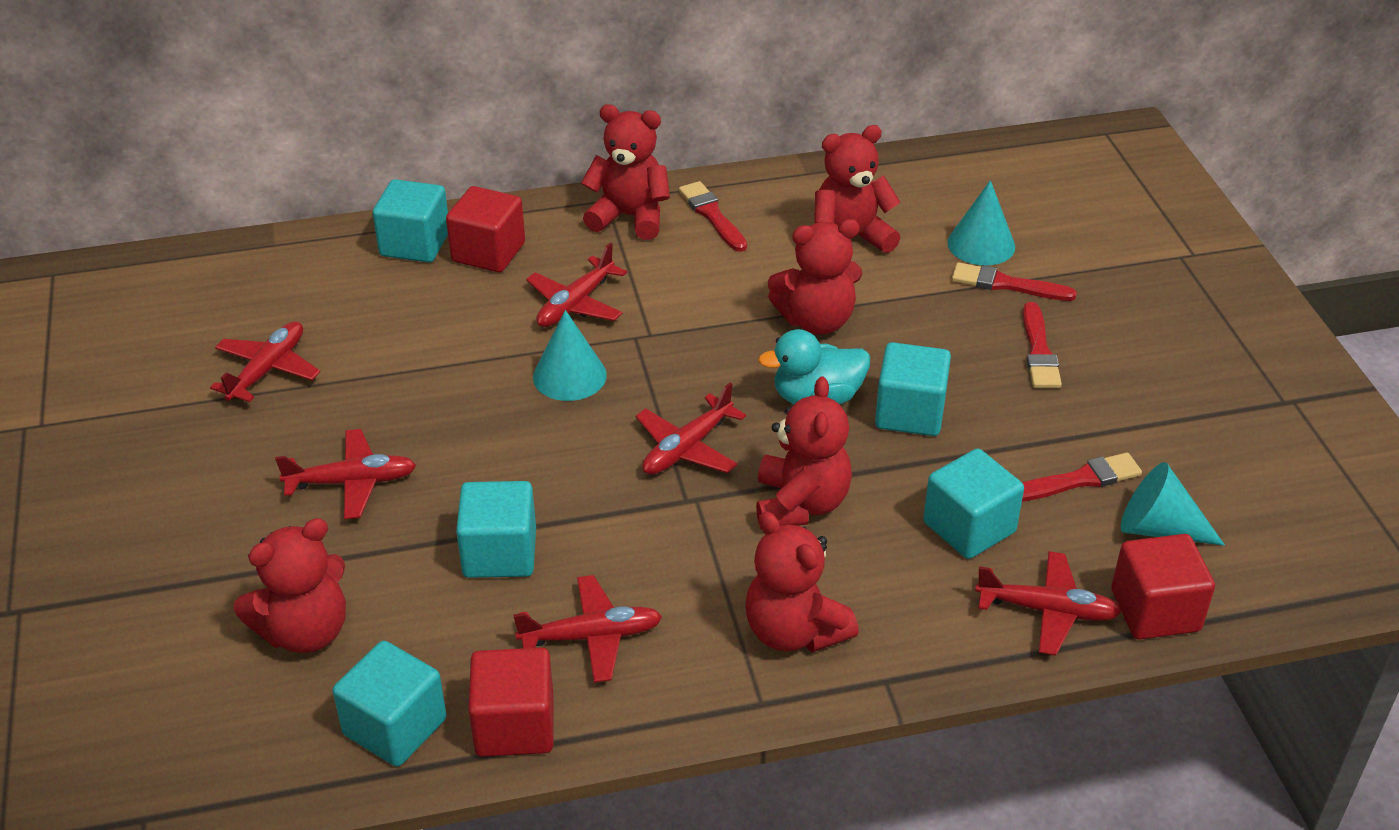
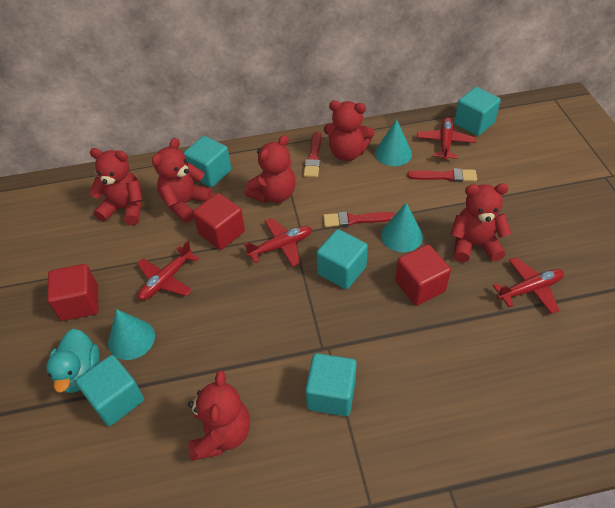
red brush: [679,181,747,252] [952,262,1077,301] [1022,452,1142,502] [1023,302,1062,388] = 4 -> [303,132,321,178] [323,212,395,227] [407,168,477,182] = 3
red plane: [210,321,320,402] [275,429,416,519] [513,575,662,683] [526,243,627,327] [635,382,746,474] [975,551,1122,655] = 6 -> [137,241,199,300] [244,218,312,267] [417,117,476,160] [493,257,564,314] = 4

